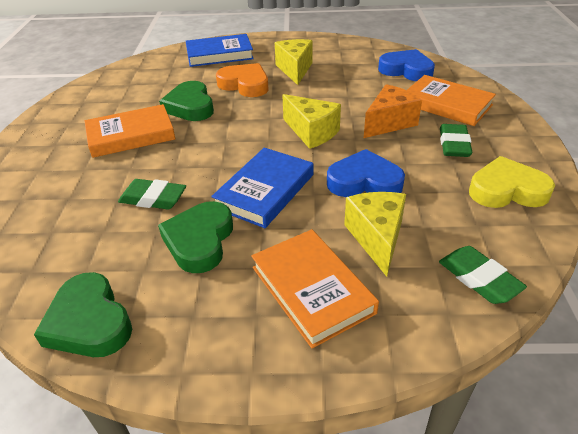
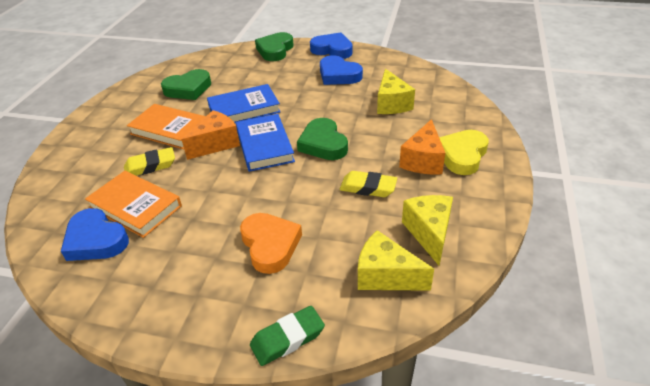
blue heart: [327,149,405,197] [378,49,435,81] = 2 -> [61,208,129,261] [310,33,353,59] [320,55,363,85] = 3
green eraser: [118,179,186,209] [439,246,527,304] [440,124,473,157] = 3 -> [250,306,325,366] = 1
orange book: [84,104,176,158] [251,229,379,348] [407,75,496,126] = 3 -> [85,171,182,238] [127,104,206,149] = 2
orange cheese: [364,84,422,138] = 1 -> [181,110,240,160] [399,119,445,175] = 2
yellow eraser: none = 0 -> [124,147,175,176] [340,171,397,197] = 2

